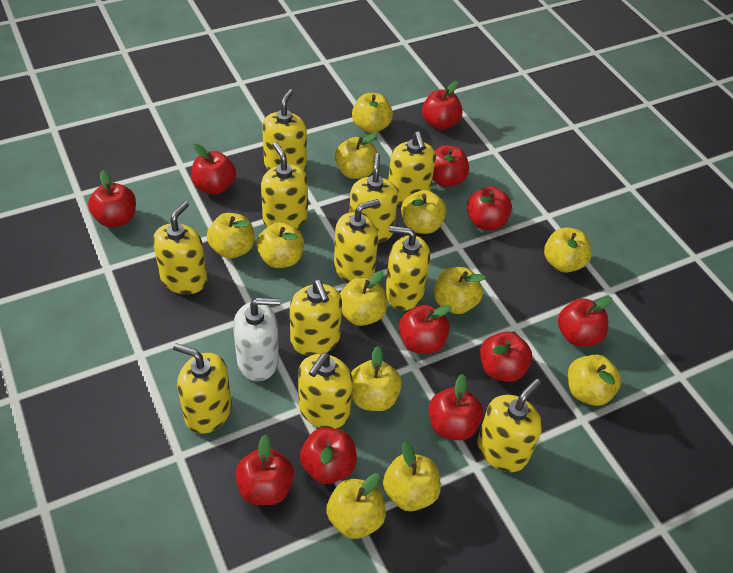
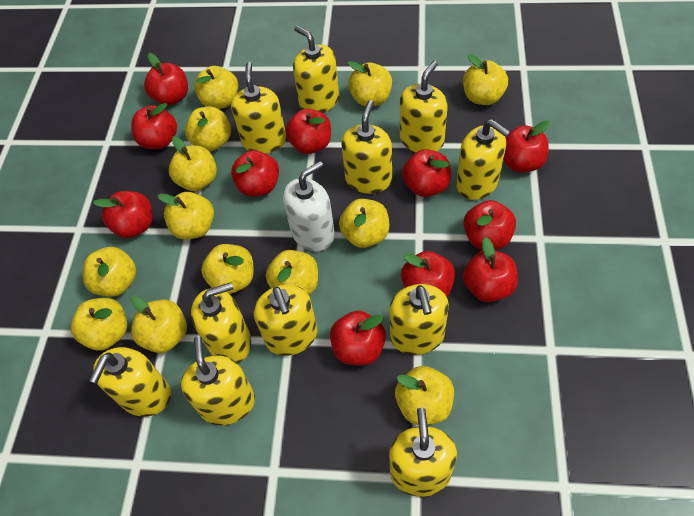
yellow apple: [207,213,254,258] [256,222,304,268] [326,473,386,539] [335,133,377,179] [340,271,387,326] [351,346,402,411] [352,93,393,133] [383,441,441,511] [401,190,446,234] [434,267,486,314] [544,227,592,273] [568,355,621,406] = 12 -> [71,298,127,351] [83,247,136,297] [131,295,187,353] [158,192,214,239] [169,136,217,191] [185,106,231,151] [194,66,238,109] [201,244,254,294] [266,250,318,295] [339,199,389,248] [348,61,392,106] [395,366,454,425] [463,54,508,105] = 13

